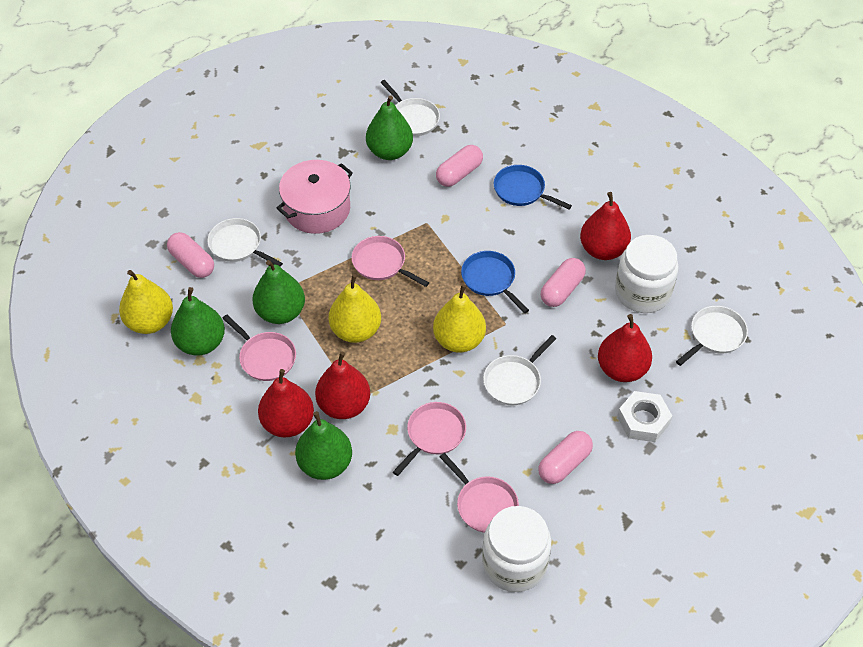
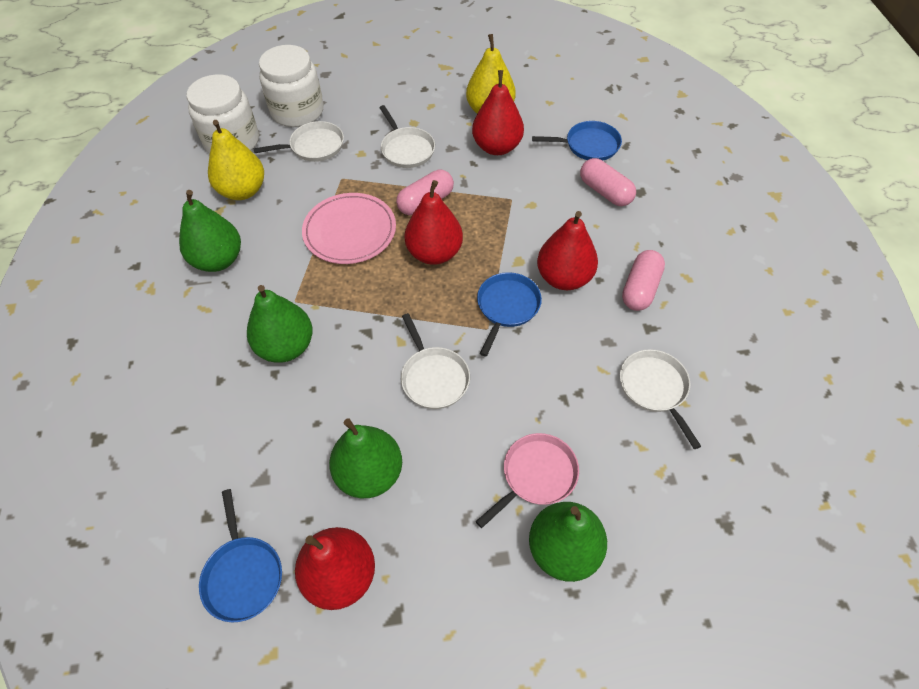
blue pan: [461,251,529,313] [494,165,572,209] = 2 -> [199,489,282,622] [477,272,542,357] [532,121,622,161] = 3
pink capsule: [167,232,214,278] [436,145,483,187] [538,431,593,484] [541,258,586,307] = 4 -> [396,170,454,215] [580,158,636,206] [622,250,665,311] = 3
pink pan: [222,315,296,381] [352,236,429,287] [393,402,466,476] [440,453,519,533] = 4 -> [476,433,579,528] = 1
pink plate: none = 0 -> [302,193,396,264] = 1
pink pot: [276,160,353,234] = 1 -> none = 0
white nut: [617,391,672,442] = 1 -> none = 0
yellow pear: [119,270,173,334] [328,274,381,343] [433,284,486,353] = 3 -> [208,120,264,200] [466,34,516,114] = 2

